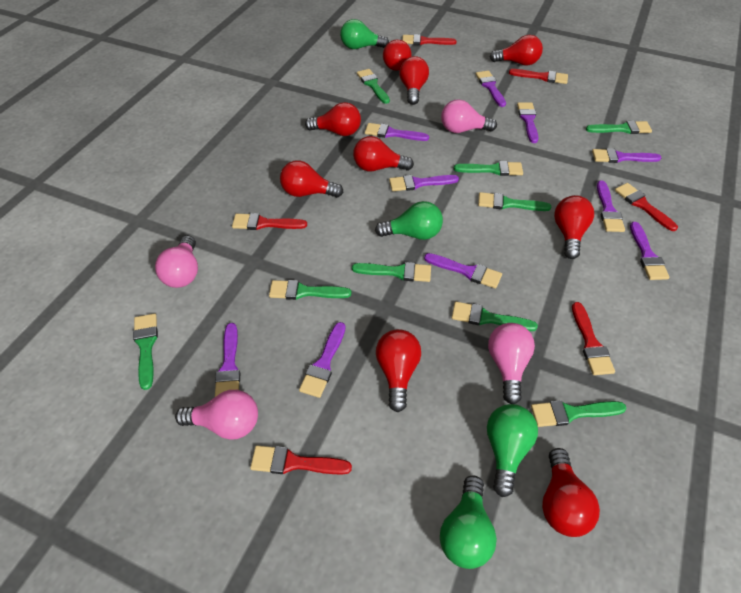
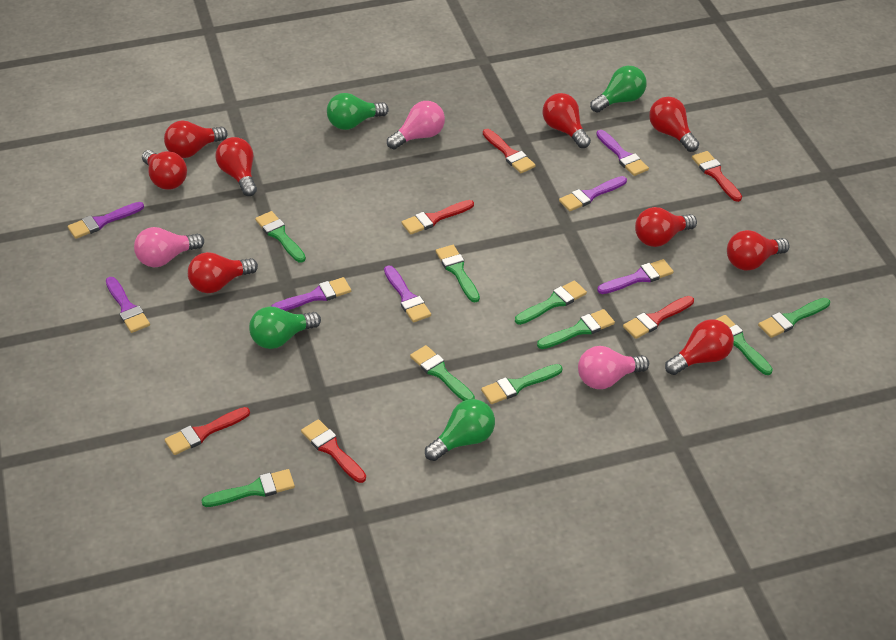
pink light bulb: [155,235,198,288] [175,390,258,440] [441,99,497,133] [488,323,535,404] = 4 -> [134,227,204,267] [387,101,445,150] [578,346,649,389] = 3
purple brush: [215,323,241,397] [299,322,346,398] [365,123,429,141] [389,175,459,191] [424,253,502,289] [476,71,506,107] [517,102,538,143] [592,148,662,163] [597,180,625,232] [630,222,669,280] = 10 -> [68,202,144,239] [106,277,150,333] [271,277,351,311] [384,265,431,322] [559,176,627,211] [596,130,649,176] [597,259,674,294] = 7

